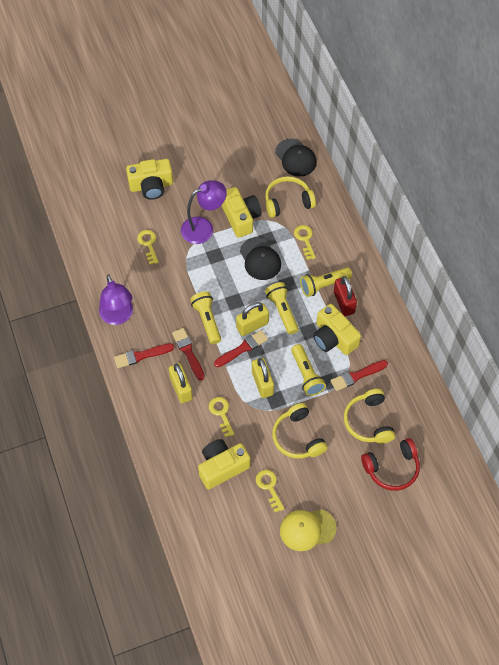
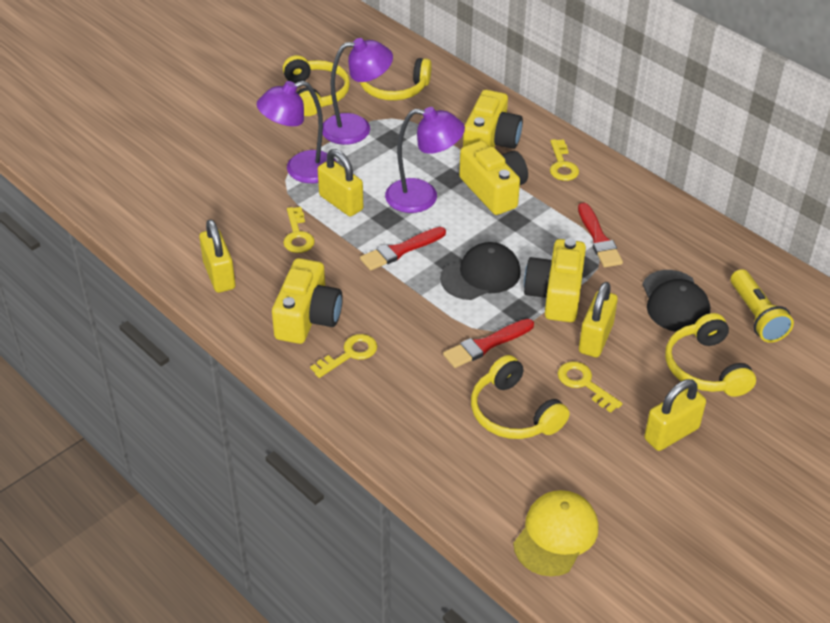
purple lamp: [99,274,133,325] [181,180,227,244] = 2 -> [257,81,337,183] [323,38,393,145] [385,107,465,213] = 3
red brush: [114,343,174,368] [172,328,205,380] [214,330,268,367] [331,360,388,391] = 4 -> [360,227,446,271] [443,319,534,368] [578,203,623,267] = 3
red headphones: [361,438,420,491] = 1 -> none = 0
red padlock: [334,276,357,316] = 1 -> none = 0
yellow flashlight: [190,291,221,344] [265,282,299,334] [291,344,326,396] [300,267,352,297] = 4 -> [731,269,794,343] = 1
yellow headphones: [265,176,316,218] [272,403,327,459] [344,389,395,444] = 3 -> [283,55,350,116] [360,58,432,101] [471,355,570,439] [665,313,756,397] = 4
yellow padlock: [169,363,193,403] [236,302,269,336] [252,358,274,398] = 3 -> [199,219,235,293] [318,149,363,216] [579,282,618,357] [644,379,706,451] = 4

